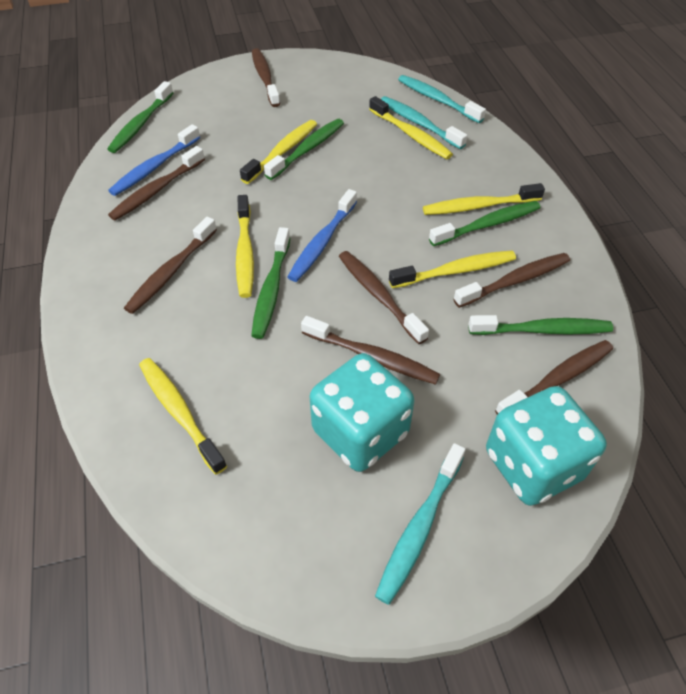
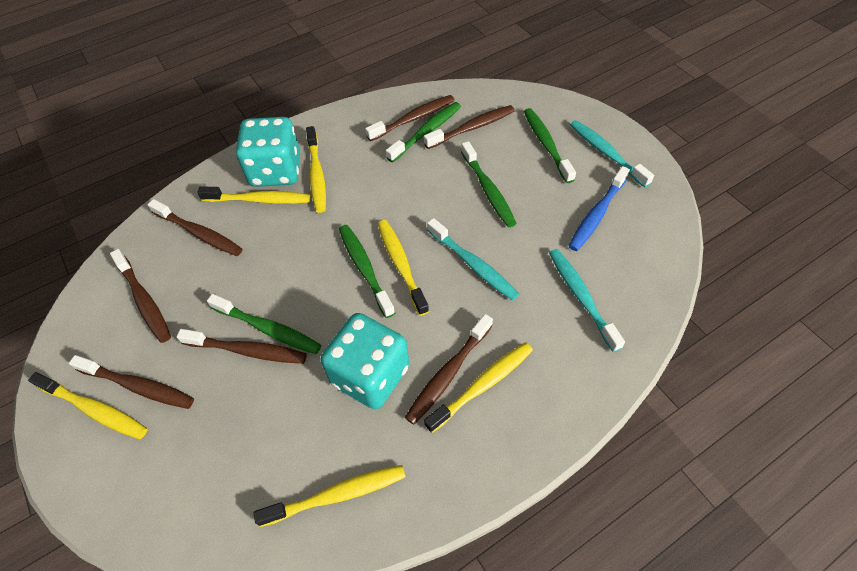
blue toothbrush: [108,124,200,196] [288,189,357,282] = 2 -> [569,166,630,251] = 1

